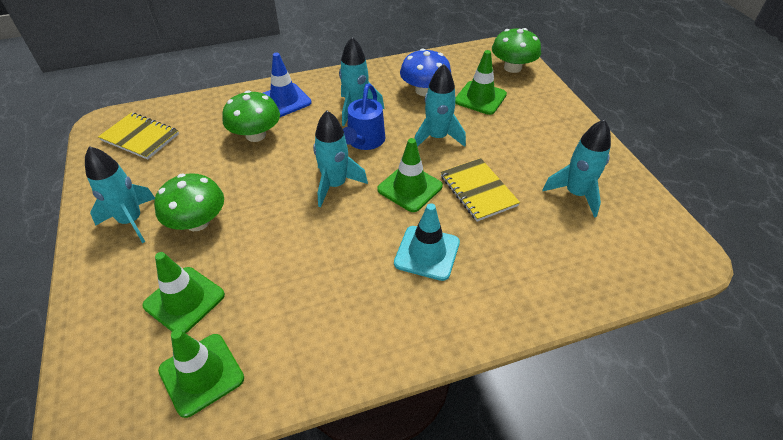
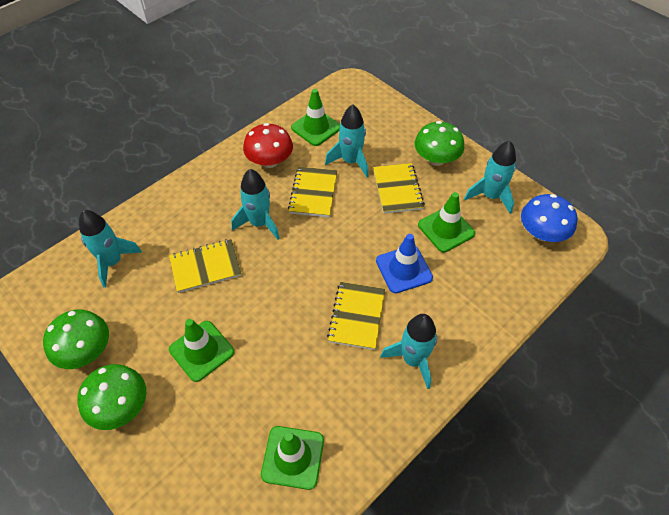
blue watering can: [343,83,385,150] = 1 -> none = 0
red mushroom: none = 0 -> [243,123,293,168] = 1
turquoise traffic cone: [394,203,460,281] = 1 -> none = 0
yellow notebook: [98,113,179,160] [440,158,520,222] = 2 -> [169,239,242,293] [288,167,337,217] [327,282,385,350] [373,163,425,214] = 4

